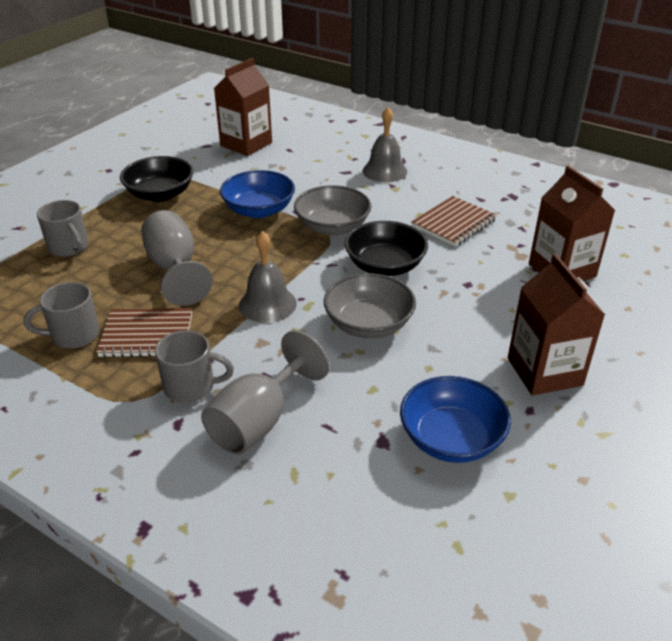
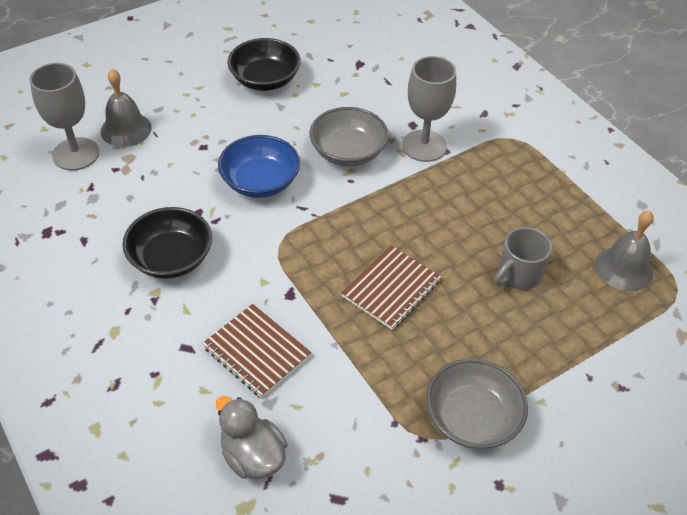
blue bowl: [220,170,295,218] [400,376,511,463] = 2 -> [218,135,300,198] = 1
brown carton: [214,58,272,156] [508,254,605,395] [529,165,615,281] = 3 -> none = 0
grey duck: none = 0 -> [216,396,288,479] = 1
grey mug: [24,282,100,349] [37,200,88,257] [155,330,234,403] = 3 -> [495,227,552,290] = 1

